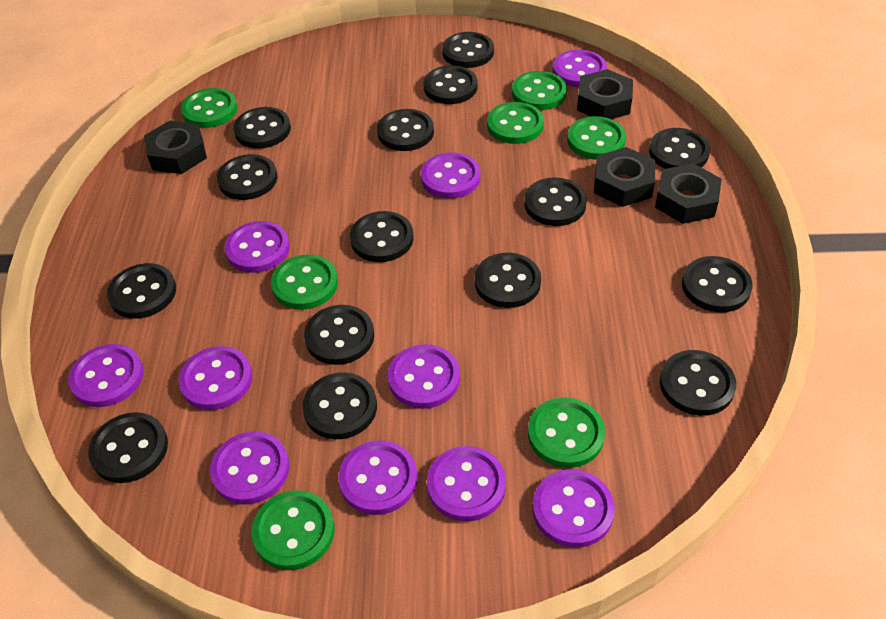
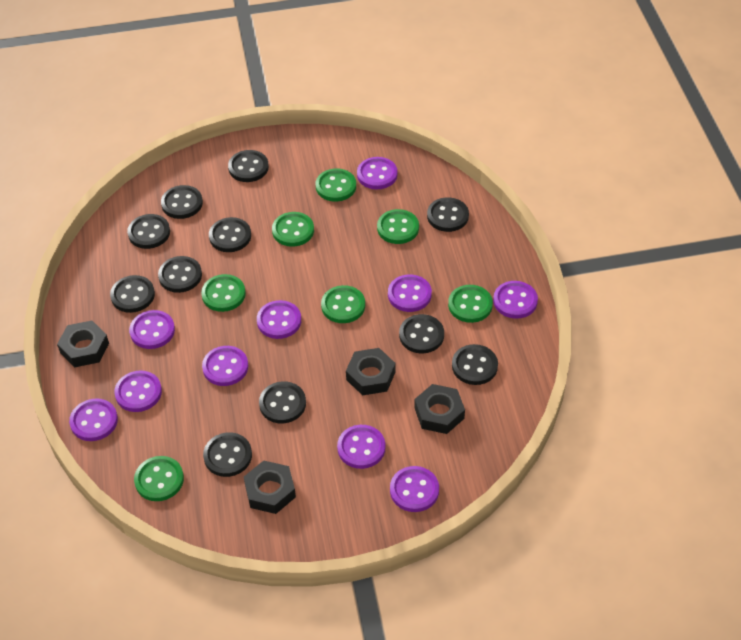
black button: [88,412,168,483] [107,263,176,319] [217,154,278,200] [233,107,291,149] [302,372,377,439] [304,305,374,365] [350,211,414,262] [377,109,434,151] [423,65,477,104] [442,32,494,68] [475,253,541,308] [524,177,587,226] [649,128,710,169] [660,350,736,416] [682,256,753,312] = 15 -> [110,275,155,313] [127,214,170,249] [158,256,202,293] [161,185,203,219] [203,432,252,477] [209,217,251,252] [228,150,269,182] [259,381,306,424] [399,314,444,353] [427,197,469,232] [452,344,498,385] = 11

